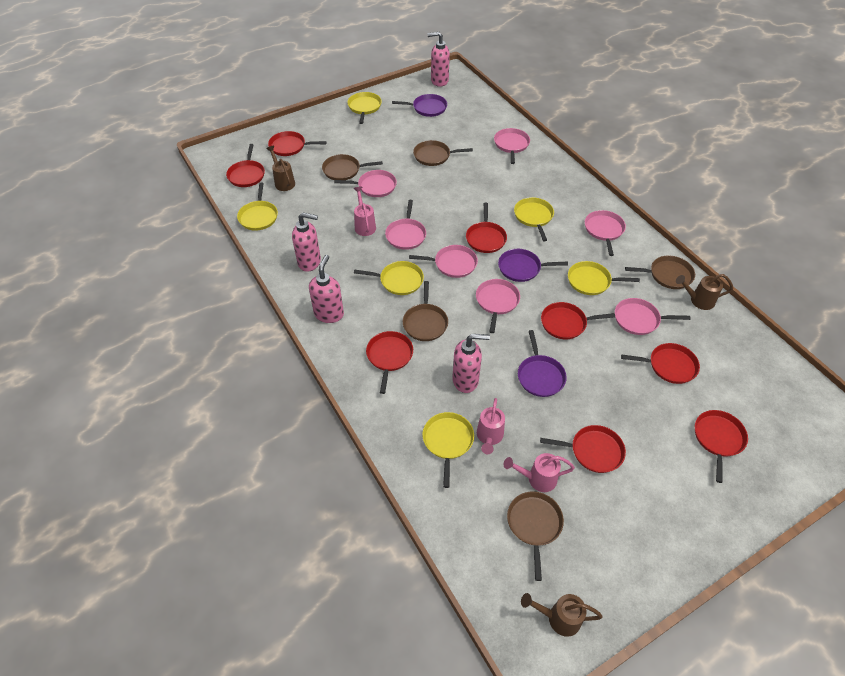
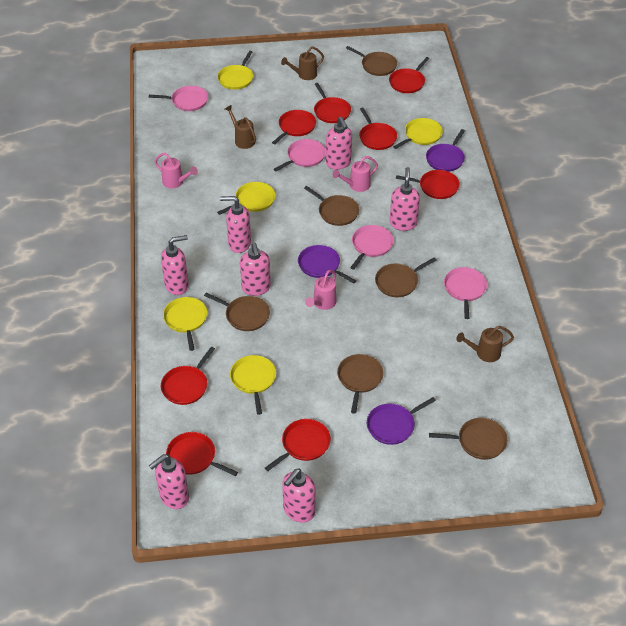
brown pan: [322,154,383,180] [403,281,448,341] [413,140,473,166] [507,492,564,581] [625,255,695,289] = 5 -> [204,293,270,331] [304,186,359,226] [337,354,384,414] [346,46,397,76] [375,257,437,297] [429,418,508,460] = 6
pink pan: [334,170,397,197] [385,200,426,250] [409,245,478,278] [476,279,520,333] [494,128,530,164] [585,210,626,256] [615,298,691,335] = 7 -> [149,86,208,111] [273,139,326,172] [350,225,394,270] [444,267,487,319] = 4
pink soap dispenser: [292,212,321,272] [309,255,344,323] [427,32,450,87] [452,334,490,393] = 4 -> [149,454,189,509] [161,235,189,295] [220,196,251,253] [240,243,271,296] [282,468,316,523] [326,117,352,169] [390,167,420,231] = 7
yellow pan: [237,182,278,231] [347,92,382,124] [354,261,424,295] [422,412,474,488] [514,197,554,241] [568,261,640,295] = 6 -> [163,297,207,351] [217,51,253,90] [217,182,276,215] [230,355,276,415] [393,118,443,149] = 5

